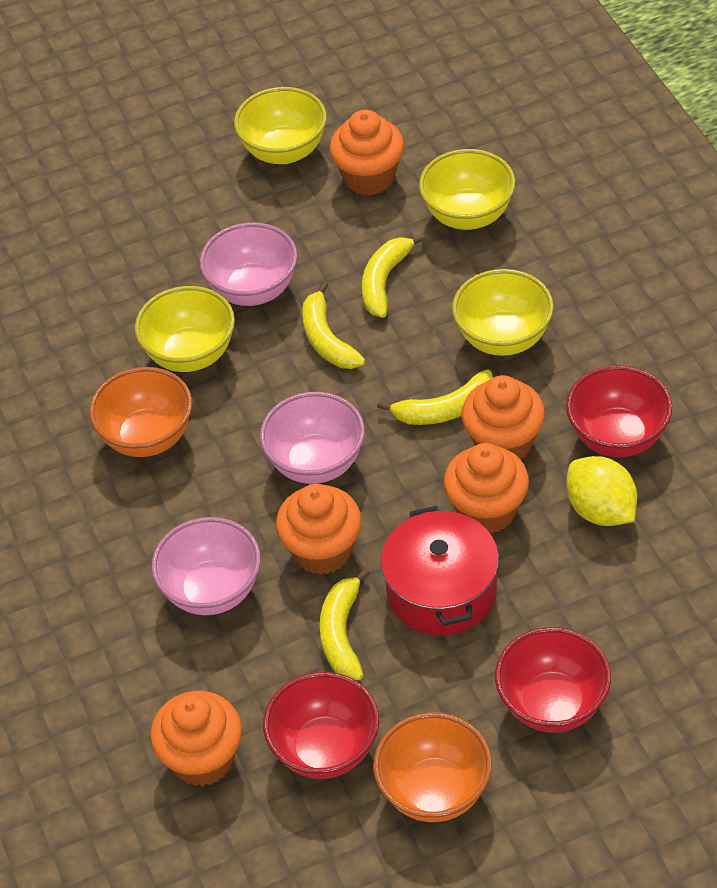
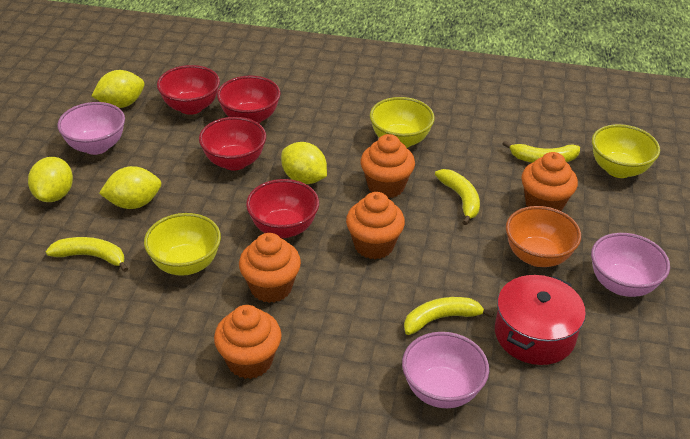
orange bowl: [89,367,192,457] [373,712,492,822] = 2 -> [506,206,581,267] = 1
red bowl: [263,672,379,779] [495,627,611,733] [566,365,672,457] = 3 -> [157,65,220,115] [199,117,266,171] [217,76,281,123] [246,179,319,238] = 4
yellow bowl: [135,286,235,372] [234,87,327,164] [419,149,515,230] [452,269,554,356] = 4 -> [144,213,221,276] [370,97,435,148] [592,124,660,178] = 3
yellow lemon: [566,456,637,526] = 1 -> [28,157,73,202] [91,70,145,108] [99,166,162,209] [281,142,327,184] = 4

